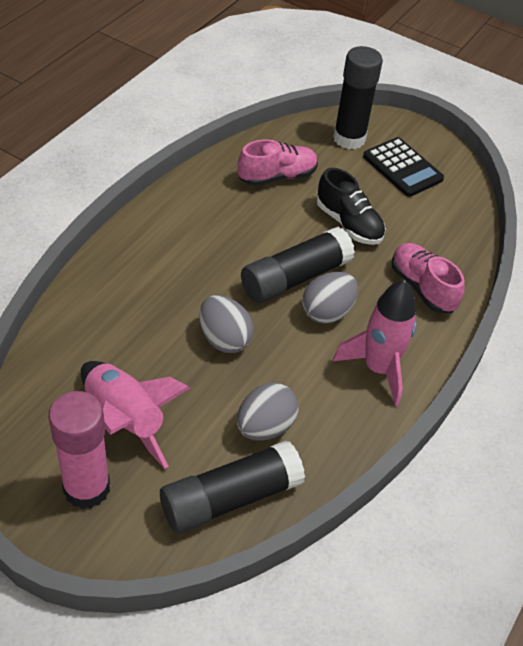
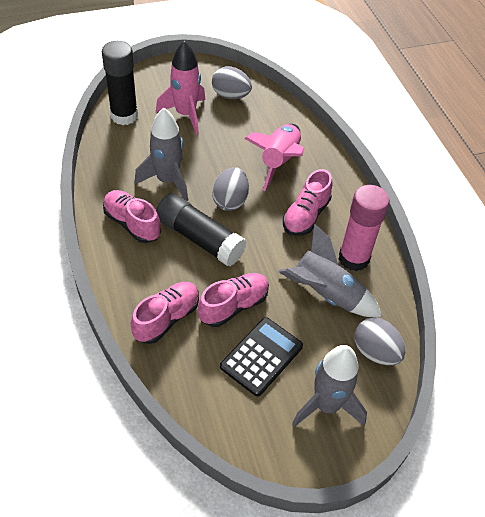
black glue stick: [160,440,305,533] [241,227,355,303] [333,46,383,149] = 3 -> [102,41,138,125] [156,193,246,266] = 2
black shoe: [317,168,386,245] = 1 -> none = 0
grey rocket: none = 0 -> [135,108,188,201] [278,224,382,317] [292,345,367,427] = 3
pink shoe: [238,139,318,186] [392,243,465,313] = 2 -> [103,190,161,243] [131,282,199,344] [198,273,269,327] [283,169,333,236] = 4

